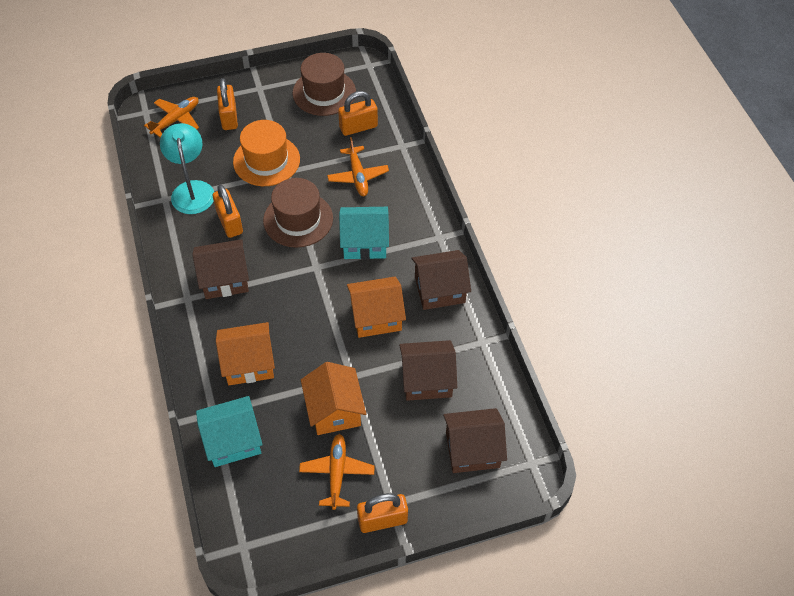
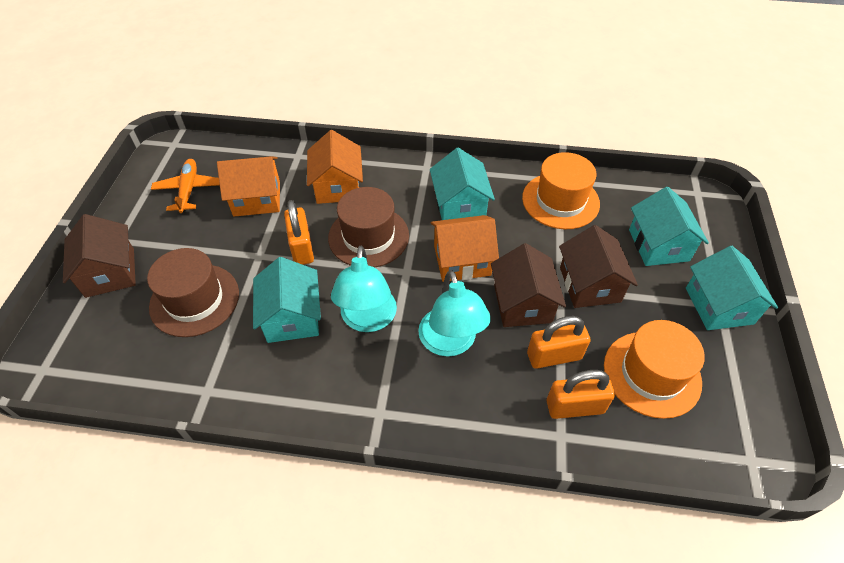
brown house: [192,239,249,299] [399,340,457,401] [412,250,471,310] [443,408,507,473] = 4 -> [63,214,136,298] [491,243,566,327] [559,225,638,308] = 3
orange hat: [233,120,300,186] = 1 -> [522,152,600,229] [604,320,705,419] = 2
orange padlock: [213,184,243,238] [217,78,238,130] [338,91,378,136] [357,493,408,533] = 4 -> [284,200,314,265] [527,316,590,369] [547,370,615,419] = 3
orange plane: [144,97,199,138] [299,434,375,510] [327,137,389,196] = 3 -> [151,159,220,213] = 1
turquoise house: [196,396,263,467] [339,207,389,260] = 2 -> [253,257,321,343] [430,148,495,220] [629,187,709,266] [686,246,778,330] = 4
turquoise lamp: [160,123,214,214] = 1 -> [331,246,397,332] [418,270,491,357] = 2

